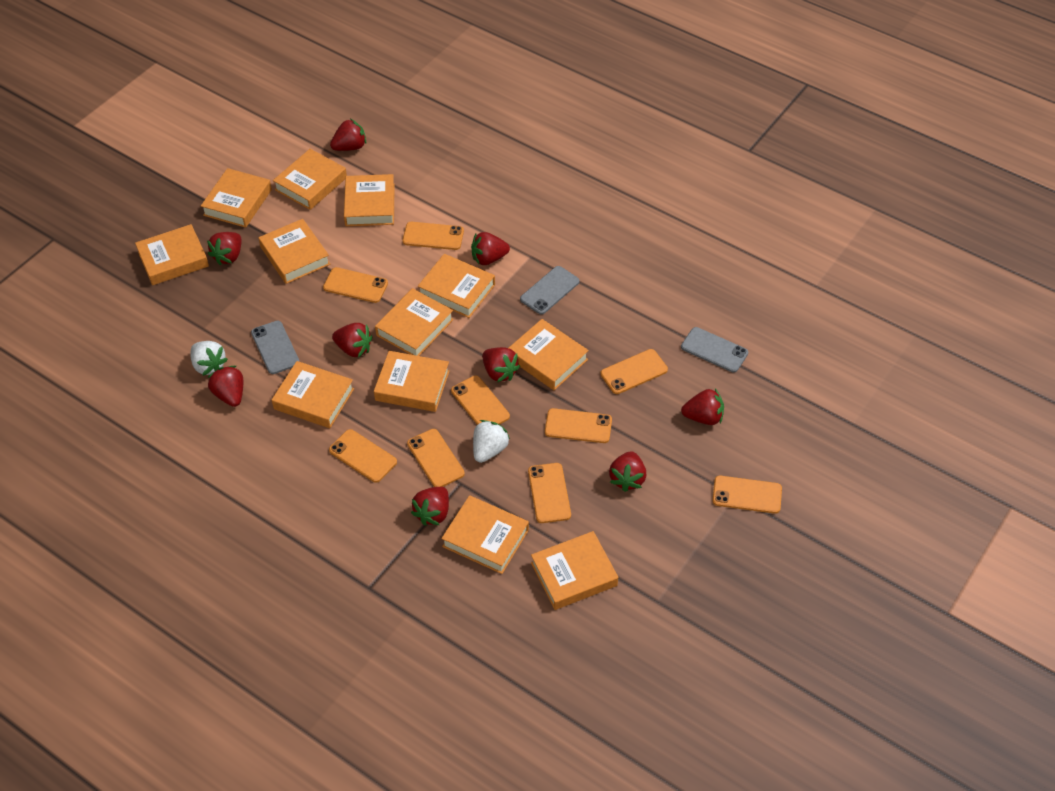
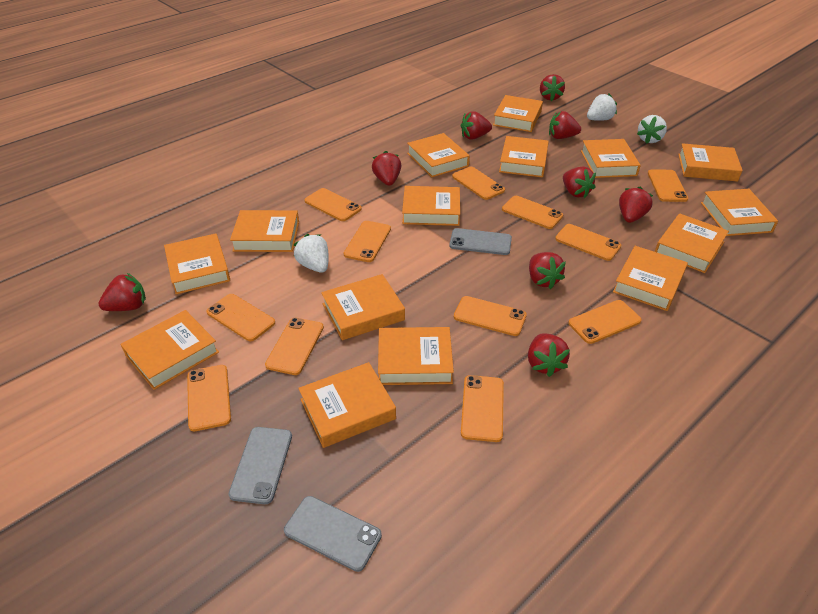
orange book: [135,224,209,285] [201,168,272,228] [259,219,330,284] [272,361,354,428] [273,149,347,210] [344,174,395,226] [374,351,450,412] [375,288,454,356] [418,254,495,318] [441,495,529,574] [509,319,589,390] [531,531,618,610] = 12 -> [121,310,219,390] [164,233,230,294] [230,210,299,252] [298,362,396,448] [321,274,405,340] [378,327,454,385] [402,186,460,226] [407,133,470,177] [493,95,543,132] [499,136,549,178] [581,139,641,178] [613,246,688,311] [655,213,729,273] [678,143,743,182] [701,189,778,236] = 15
orange phone: [323,267,388,303] [329,429,397,483] [402,222,464,250] [407,429,465,487] [451,375,510,425] [528,463,571,523] [545,408,612,443] [600,349,668,394] [712,475,782,514] = 9 -> [187,365,231,431] [207,294,275,341] [265,318,324,375] [304,188,362,221] [344,221,391,262] [452,167,505,200] [454,296,527,336] [461,375,504,442] [502,196,563,229] [555,224,621,261] [568,300,642,344] [648,169,688,202] = 12
white strawberry: [190,341,228,376] [473,420,510,463] = 2 -> [294,234,329,273] [587,94,617,121] [637,115,667,144] = 3

